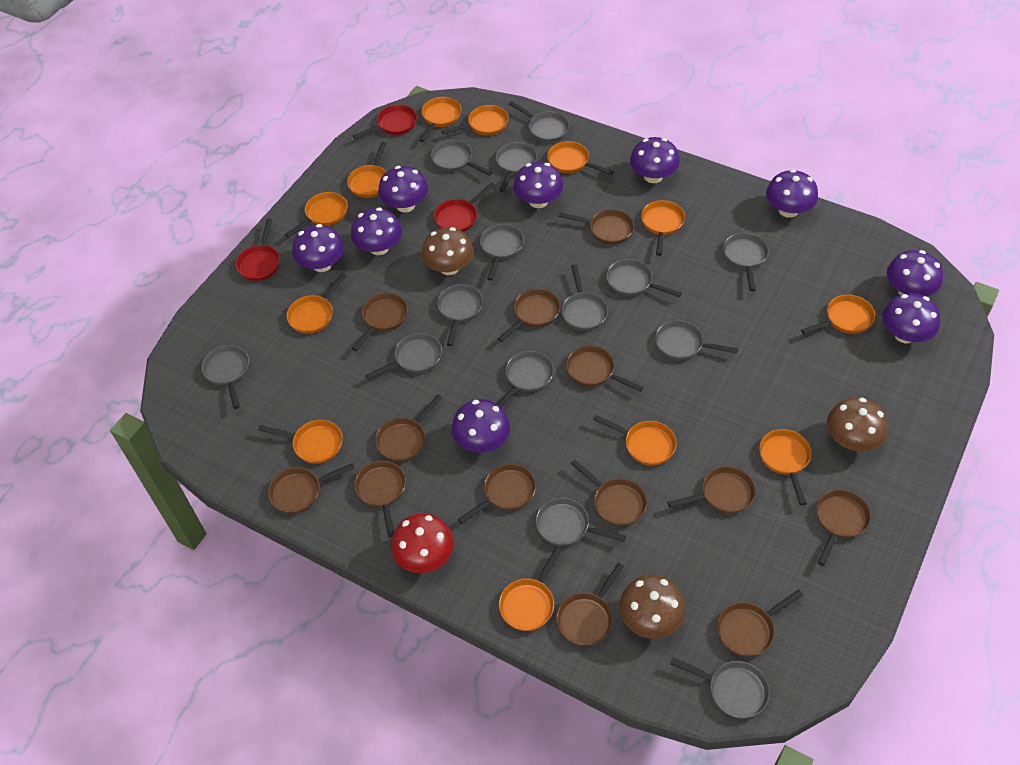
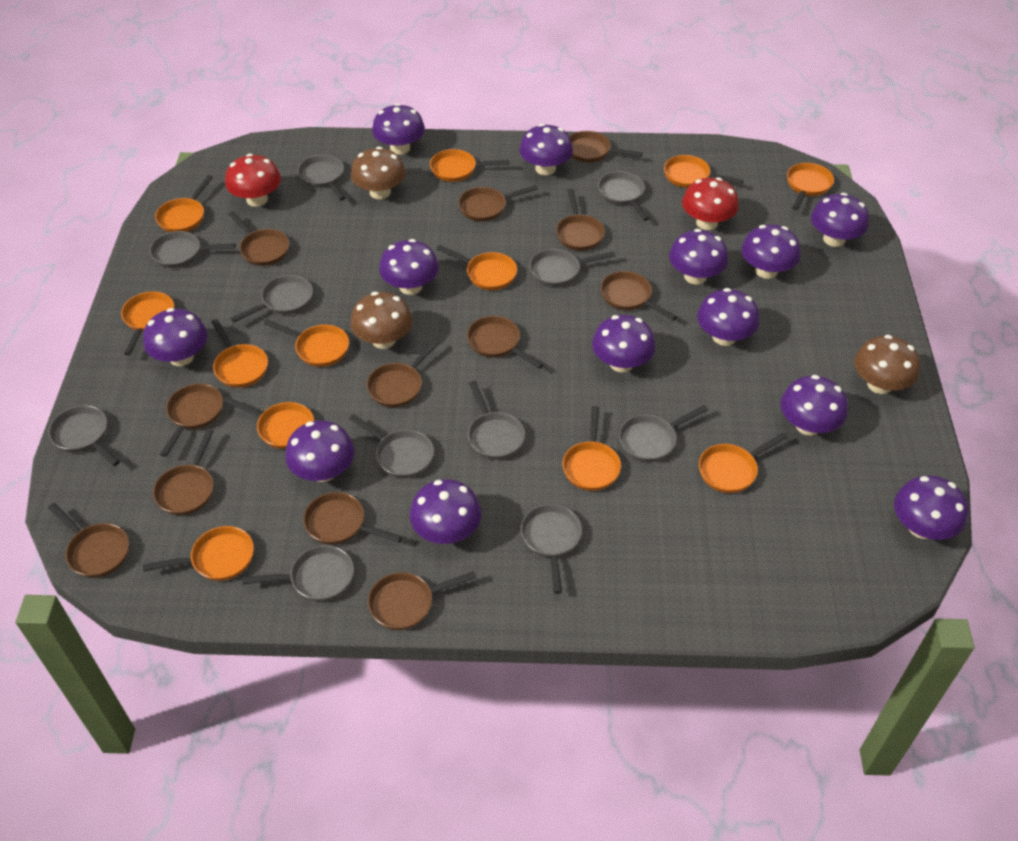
brown pan: [268,463,355,514] [352,293,408,351] [354,461,406,537] [375,394,442,462] [458,464,536,524] [498,289,560,342] [556,563,624,646] [559,209,634,245] [566,345,644,392] [571,459,647,526] [668,466,755,514] [717,590,803,657] [816,490,871,566] = 13 -> [48,503,129,578] [153,429,214,516] [160,384,223,457] [228,211,289,266] [303,492,402,545] [366,340,440,407] [368,571,476,631] [458,185,538,222] [467,316,543,369] [556,189,605,251] [570,131,643,163] [600,271,677,321] = 12
grey pan: [202,345,249,409] [365,333,442,380] [431,140,493,176] [437,284,483,346] [480,224,524,281] [496,142,537,192] [498,351,554,408] [509,101,570,142] [536,497,626,546] [561,264,608,331] [606,259,682,297] [655,320,738,360] [670,658,770,718] [723,233,769,291] = 14 -> [48,405,120,466] [149,231,236,268] [231,275,313,323] [243,545,354,602] [297,155,345,201] [349,414,434,478] [468,381,525,460] [521,504,582,594] [529,249,615,287] [598,171,649,221] [619,405,708,462] = 11
purple mushroom: [292,224,344,272] [351,208,402,255] [378,166,428,212] [451,399,510,453] [513,162,563,208] [630,137,680,183] [766,169,818,218] [882,293,940,343] [887,250,943,296] = 9 -> [143,308,207,366] [285,420,354,482] [372,103,425,155] [379,239,439,295] [410,479,481,544] [519,124,573,175] [592,315,655,372] [669,229,729,284] [697,288,760,346] [741,224,801,279] [781,375,848,436] [811,193,869,247] [894,475,968,540] = 13
red mushroom: [391,513,454,573] = 1 -> [225,154,281,207] [682,177,739,230] = 2
red pan: [236,218,280,281] [353,105,417,139] [434,183,495,232] = 3 -> none = 0

